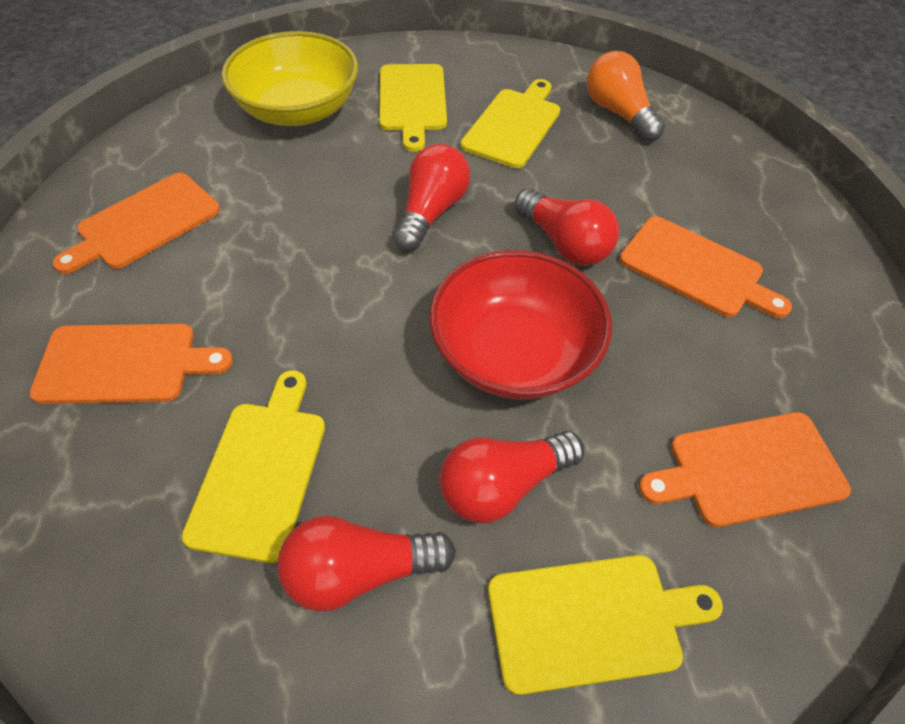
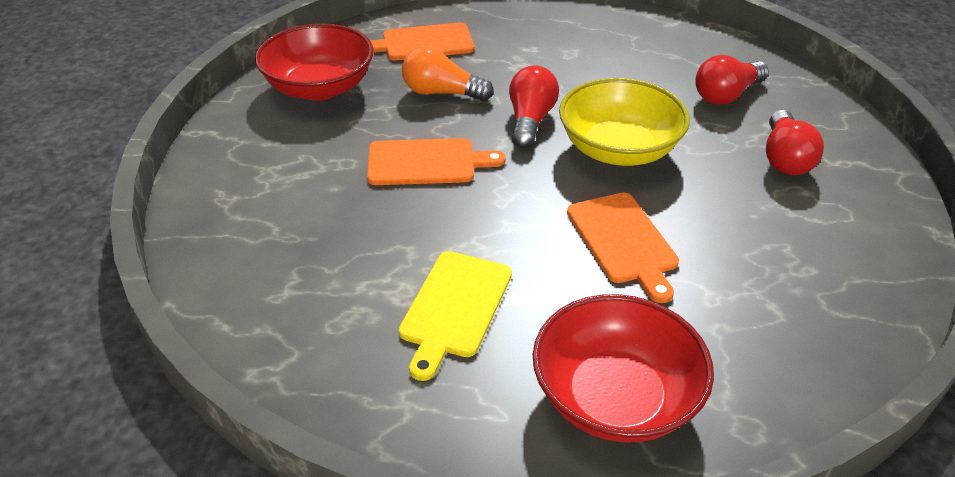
orange cutting board: [30,324,233,404] [52,173,220,274] [619,216,792,318] [639,412,851,527] = 4 -> [367,138,506,185] [370,23,474,60] [567,193,679,303] = 3
red bowl: [429,250,612,400] = 1 -> [255,24,374,101] [533,294,714,443] = 2
red light bulb: [277,515,456,612] [394,144,470,251] [439,431,584,523] [514,188,619,266] = 4 -> [509,65,559,148] [695,55,769,105] [766,110,824,175] = 3
yellow cutting board: [182,370,325,563] [379,64,447,152] [461,79,560,168] [488,555,723,695] = 4 -> [399,251,512,381] = 1

